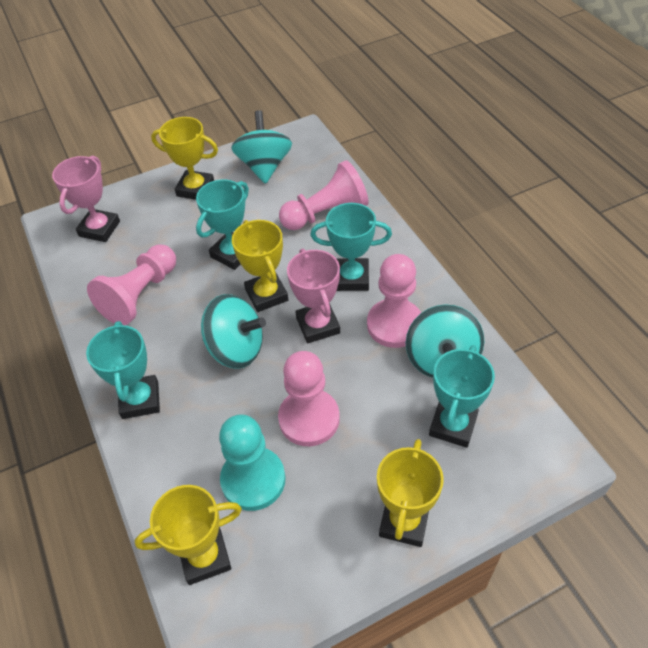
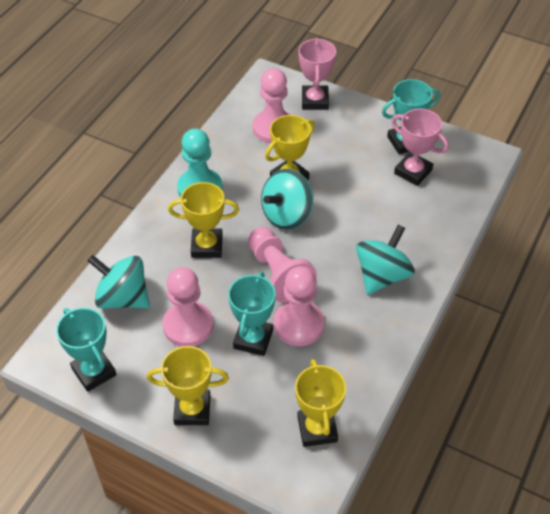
turquoise trophy: [86,321,160,419] [196,180,249,270] [310,203,392,291] [429,345,495,448] = 4 -> [56,308,117,392] [228,272,276,356] [382,79,440,154] = 3

